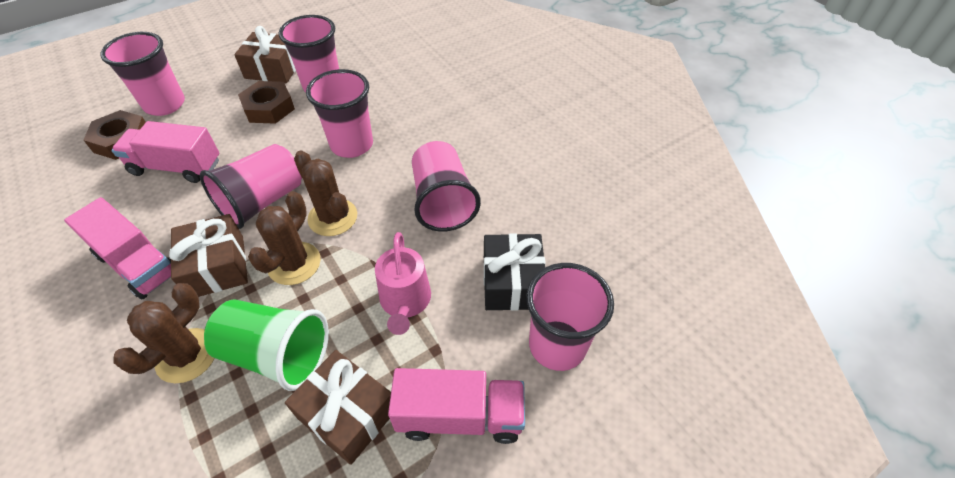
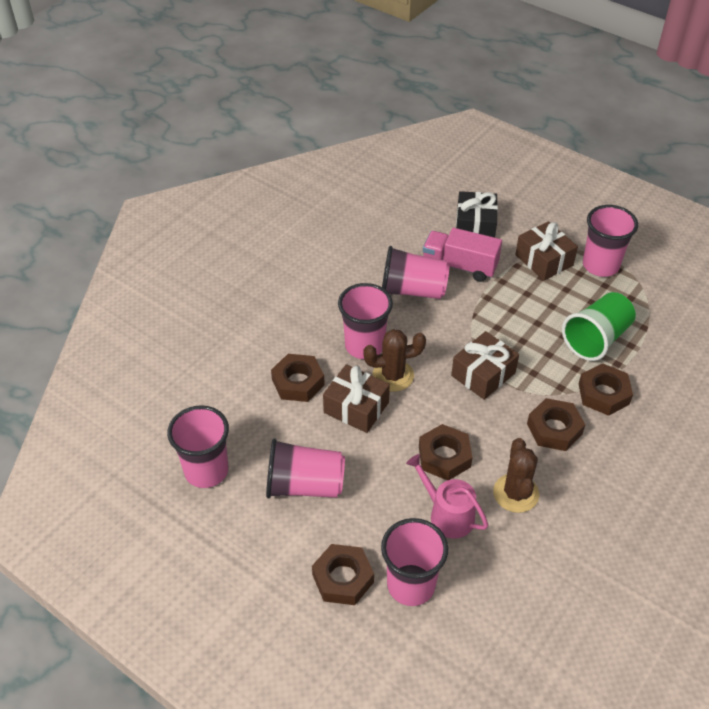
brown cactus: [114,283,214,383] [248,191,321,285] [294,150,357,236] = 3 -> [363,329,426,392] [493,438,539,513] = 2
brown nut: [84,110,146,160] [238,81,295,124] = 2 -> [271,354,325,402] [312,544,374,605] [419,424,472,480] [527,398,585,451] [579,363,633,416] = 5
pink truck: [64,197,171,300] [111,121,219,183] [388,368,525,444] = 3 -> [423,228,502,282] = 1

